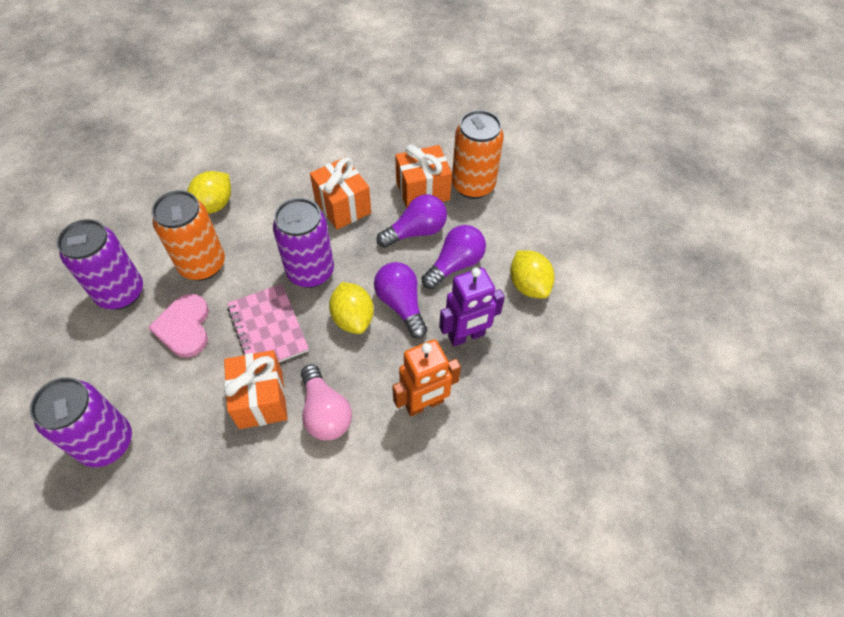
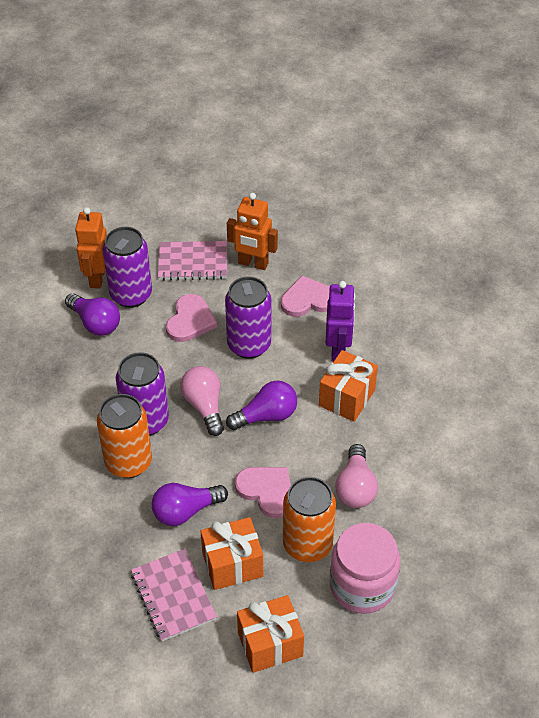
orange robot: [392,339,461,416] = 1 -> [75,207,107,289] [227,193,278,270] = 2
pink heart: [148,294,209,358] = 1 -> [166,294,217,342] [235,467,291,518] [281,276,330,317] = 3
pink jar: none = 0 -> [329,523,400,614] = 1
pink light bulb: [301,364,352,440] = 1 -> [180,366,224,436] [335,444,378,508] = 2
pink notebook: [227,284,309,362] = 1 -> [131,549,217,642] [158,241,227,280] = 2
yellow lemon: [187,171,231,214] [329,282,374,334] [510,250,555,299] = 3 -> none = 0

